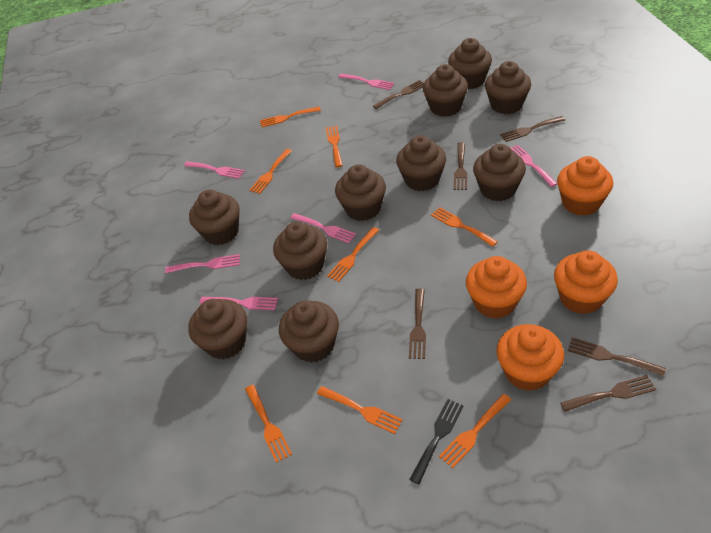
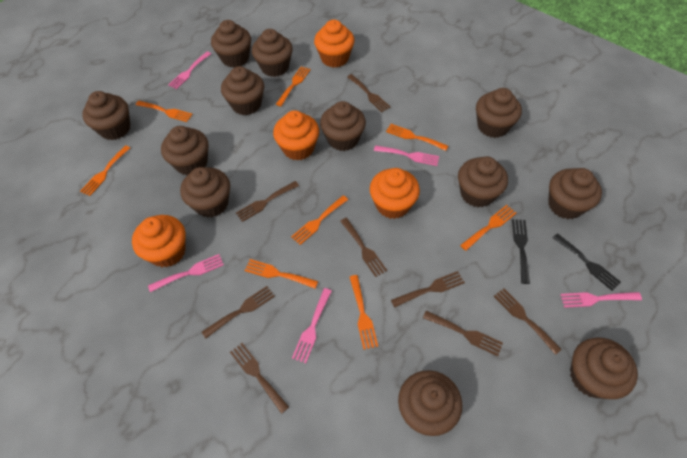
black fork: [409,399,464,485] = 1 -> [512,219,530,284] [553,233,621,291] = 2
brown cupcake: [188,299,247,360] [189,190,240,245] [273,222,327,280] [279,301,339,363] [335,164,386,221] [396,135,446,191] [423,64,468,117] [448,38,492,89] [473,144,526,201] [485,61,531,114] = 10 -> [82,91,131,140] [161,126,208,176] [180,167,230,217] [211,20,251,68] [221,66,264,115] [252,29,293,77] [320,101,366,151] [398,370,462,436] [458,156,508,208] [476,88,522,138] [548,168,602,219] [570,338,638,399] = 12
brown fork: [373,80,424,109] [409,288,426,359] [454,142,467,190] [500,116,565,142] [560,375,656,412] [568,338,666,376] = 6 -> [202,286,275,338] [230,343,289,414] [236,181,299,222] [340,218,387,277] [347,74,391,112] [391,271,465,307] [423,311,503,356] [494,288,562,355] = 8
pink fork: [165,254,240,273] [184,161,245,179] [200,297,278,310] [290,213,356,243] [338,74,395,90] [510,145,558,187] = 6 -> [148,254,224,292] [168,52,211,89] [292,288,332,363] [374,145,439,166] [560,292,642,308] = 5

